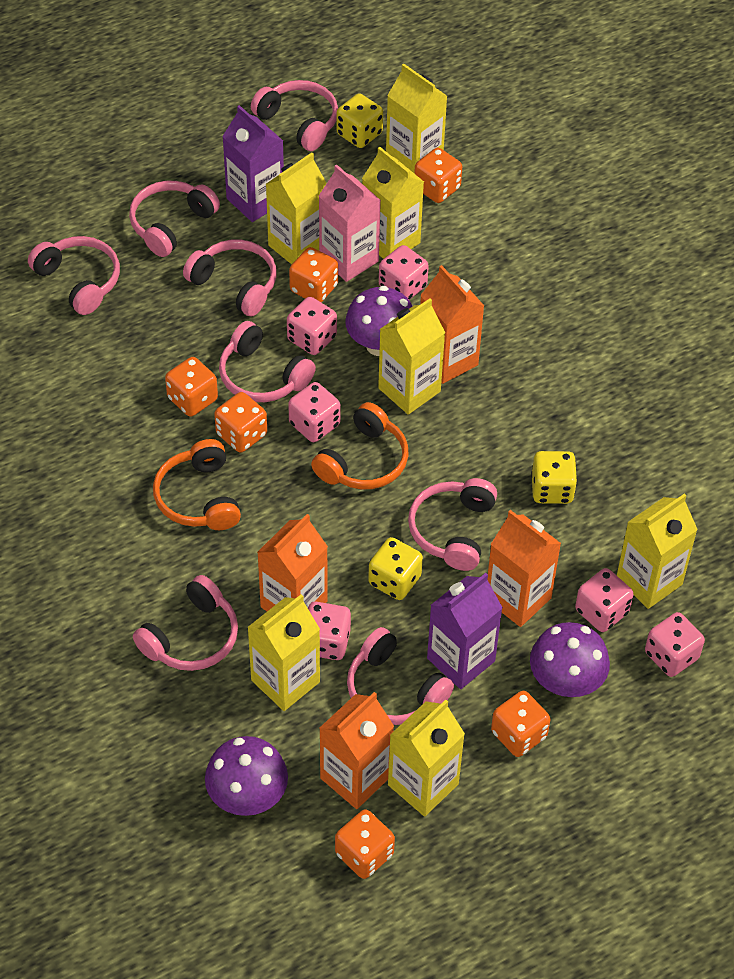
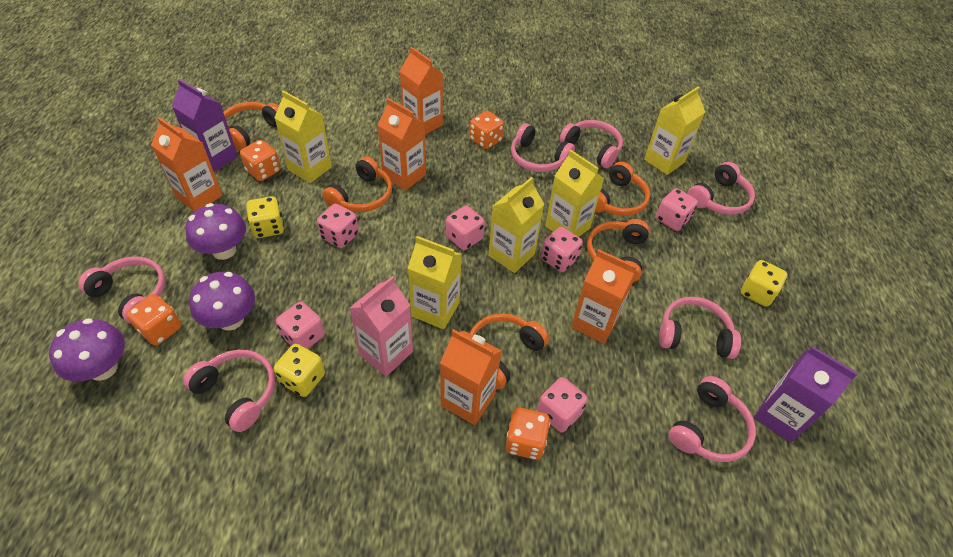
orange carton: [257,514,328,611] [320,692,394,809] [420,265,484,384] [488,510,561,627] = 4 -> [151,117,223,212] [378,98,426,191] [400,47,443,135] [440,329,501,425] [571,249,637,344] = 5
orange dice: [165,357,218,417] [214,392,267,453] [289,247,338,303] [335,809,395,879] [414,148,462,203] [491,691,551,757] = 6 -> [126,294,182,346] [240,140,281,181] [470,111,504,149] [505,407,550,460] = 4
orange headphones: [153,439,241,530] [311,402,409,489] = 2 -> [223,102,279,150] [322,156,392,212] [470,313,549,389] [587,219,650,282] [595,161,650,216] = 5
pink headphones: [28,236,120,315] [129,181,220,257] [133,575,238,671] [183,240,276,317] [219,321,316,402] [251,80,338,151] [347,627,454,725] [408,478,497,571] = 8 -> [78,257,166,324] [183,350,275,432] [511,123,575,172] [559,120,623,168] [659,297,741,359] [668,376,756,462] [687,162,755,215] = 7
yellow carton: [247,594,320,711] [266,153,327,265] [362,147,424,259] [378,298,446,415] [386,64,447,173] [388,700,465,817] [617,494,698,609] = 7 -> [274,91,332,183] [408,236,462,329] [488,177,544,273] [545,149,604,237] [644,86,705,175] = 5

